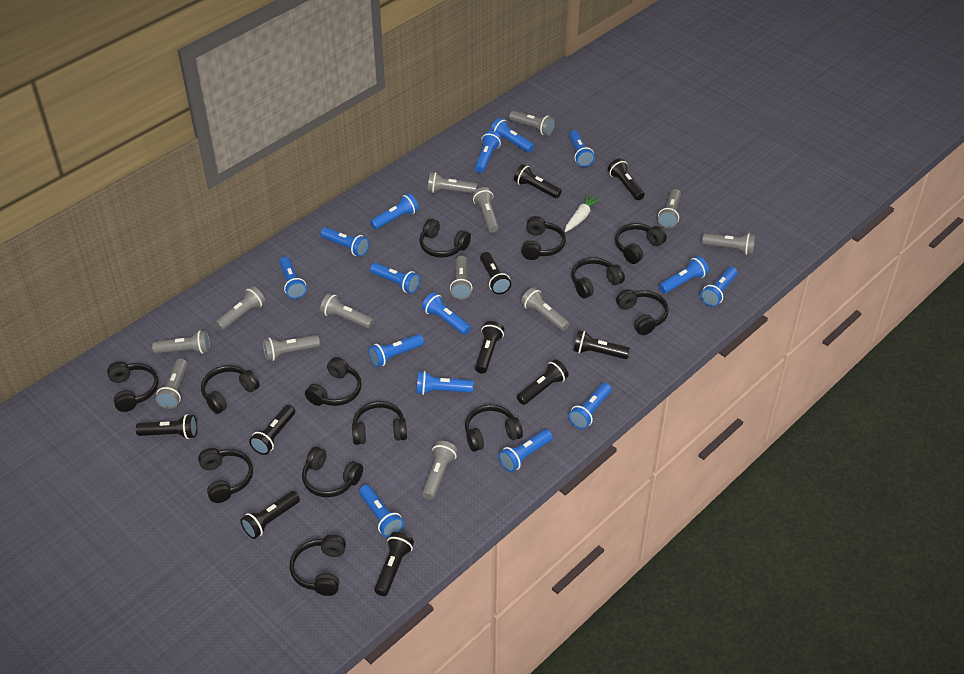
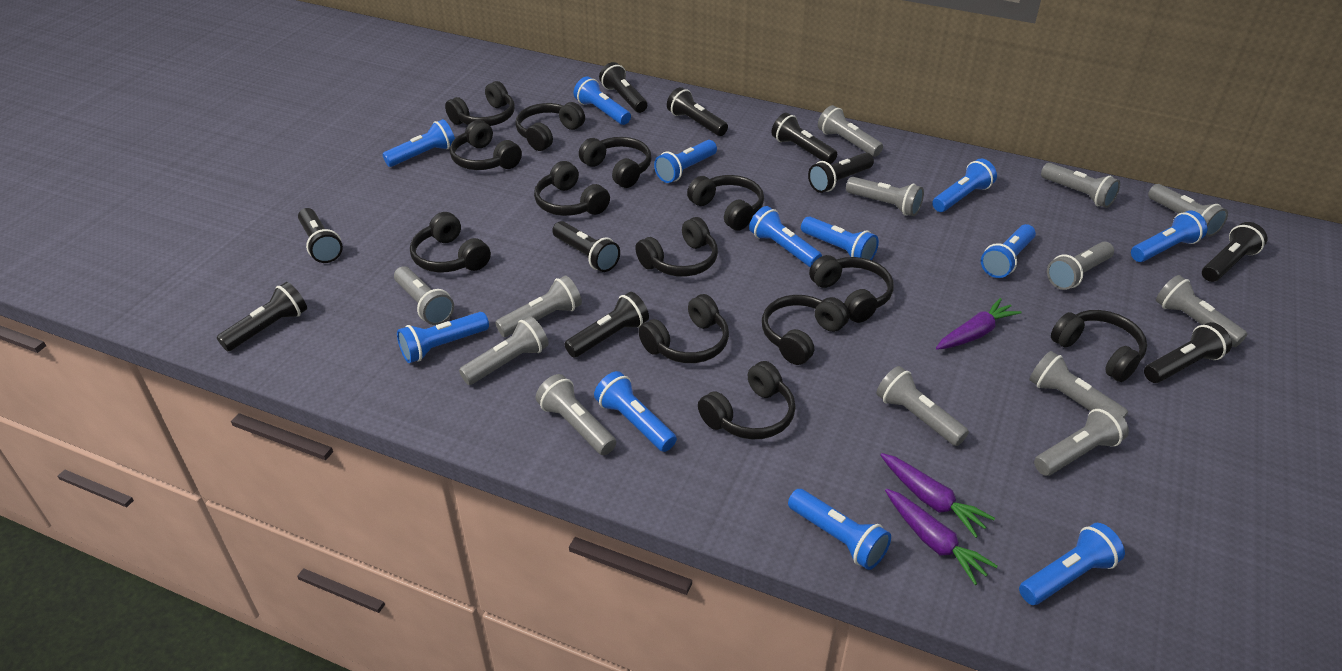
blue flashlight: [279,257,307,299] [320,227,369,257] [359,485,404,537] [369,334,424,367] [370,193,419,230] [370,263,420,294] [417,371,474,395] [422,292,471,335] [474,131,501,173] [490,118,534,153] [499,429,553,472] [569,130,595,167] [569,383,611,429] [659,256,709,294] [701,267,737,307] = 15 -> [382,119,455,167] [397,312,489,363] [574,76,631,125] [594,371,677,452] [654,140,717,183] [749,206,822,267] [788,489,891,570] [801,216,879,260] [932,159,997,212] [981,224,1036,278] [1019,523,1125,605] [1131,211,1207,262] = 12
purple carrot: none = 0 -> [880,453,995,538] [885,489,998,585] [936,298,1022,350] = 3
white carrot: [565,193,601,232] = 1 -> none = 0

